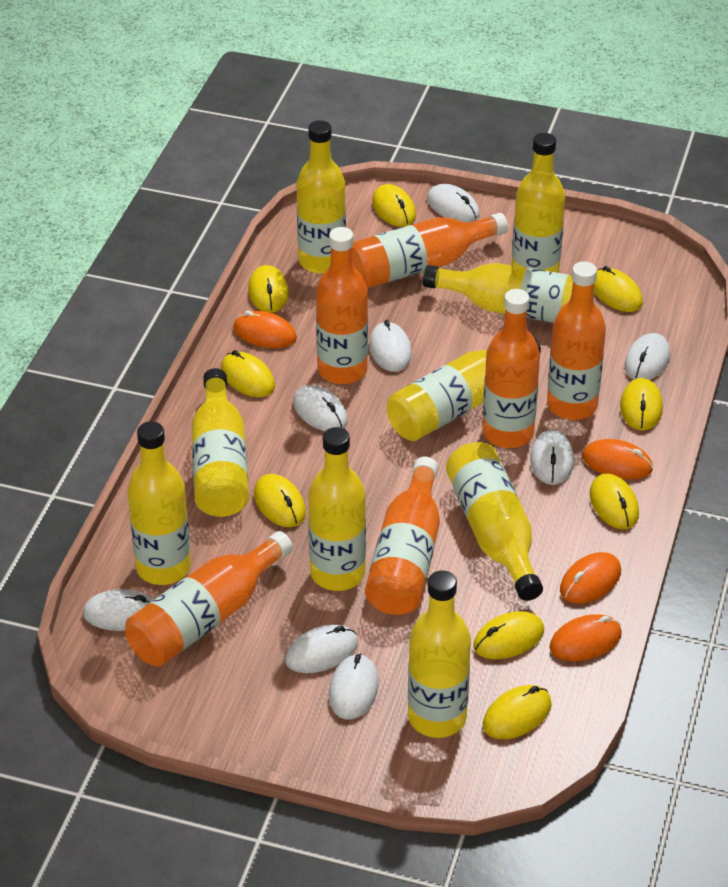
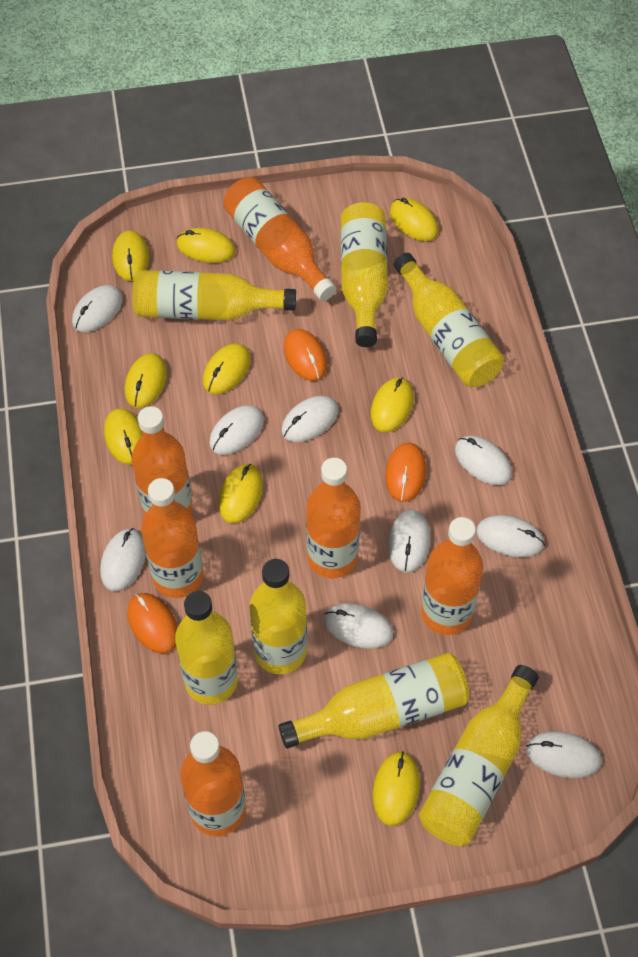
orange mouse: [233,311,297,348] [550,614,622,661] [560,552,621,604] [582,439,653,479] = 4 -> [127,593,178,654] [284,329,327,381] [385,443,427,502] = 3
white mouse: [83,589,154,631] [285,625,358,673] [293,385,347,431] [329,654,379,720] [369,320,412,372] [427,184,479,222] [530,430,574,485] [625,333,670,380] = 8 -> [72,285,123,332] [100,528,146,591] [209,405,264,455] [281,396,338,442] [324,603,394,649] [388,510,430,573] [455,436,512,485] [476,515,545,557] [526,731,602,778] = 9
yellow bottle: [128,421,191,585] [191,368,249,517] [296,120,346,274] [308,427,366,591] [387,337,541,441] [408,571,471,738] [423,263,595,323] [446,442,543,601] [512,133,565,273] = 9 -> [133,270,296,320] [175,591,238,705] [249,559,307,674] [279,653,469,749] [341,202,388,347] [394,253,504,387] [419,665,539,846] = 7

